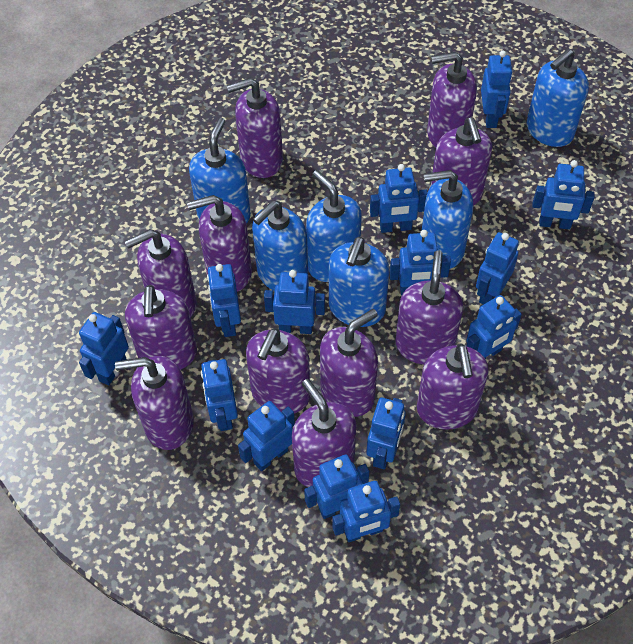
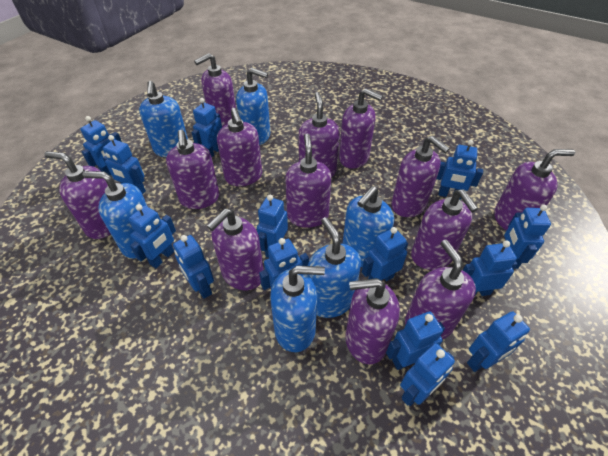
purple soap dispenser: [115,356,194,450] [125,229,197,318] [125,285,197,370] [187,195,252,292] [227,78,283,178] [246,328,310,413] [292,379,356,487] [320,309,378,417] [396,250,463,365] [417,344,488,430] [427,52,477,148] [431,117,492,206] = 12 -> [44,151,111,239] [166,130,219,209] [194,53,236,127] [207,208,263,290] [217,108,262,186] [285,133,331,228] [299,92,340,177] [339,88,383,169] [345,278,400,364] [391,136,450,217] [405,240,476,339] [411,189,478,270] [494,149,575,231] = 13

